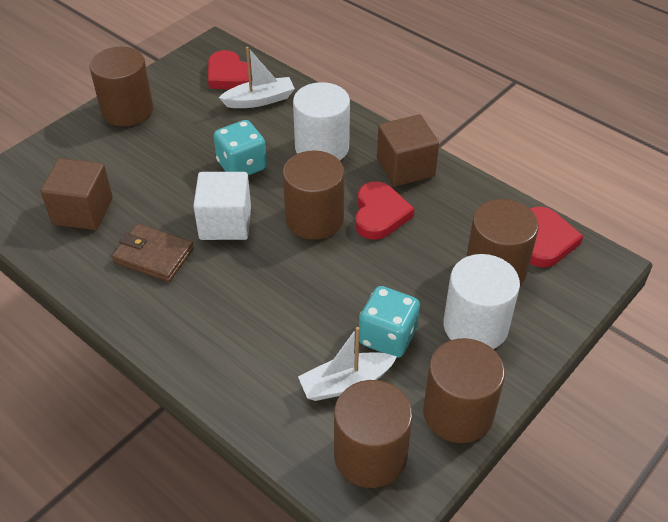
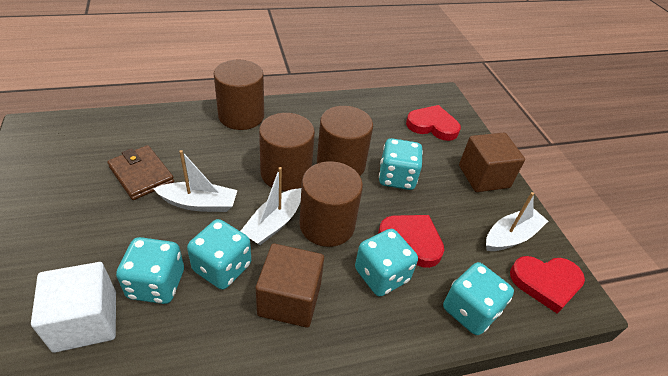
brown cylinder: [90,47,153,126] [283,150,345,240] [334,380,412,488] [423,338,505,443] [466,199,539,285] = 5 -> [214,59,264,130] [259,113,315,191] [299,161,363,247] [317,106,373,176] = 4
turquoise dice: [213,120,267,175] [359,286,420,358] = 2 -> [116,237,184,304] [187,219,251,290] [355,229,418,296] [379,138,423,190] [443,262,514,335] = 5
white boat: [219,47,295,108] [298,327,397,401] = 2 -> [153,150,237,212] [240,167,301,245] [486,192,548,251] = 3
white cylinder: [293,82,350,160] [443,254,520,349] = 2 -> none = 0

